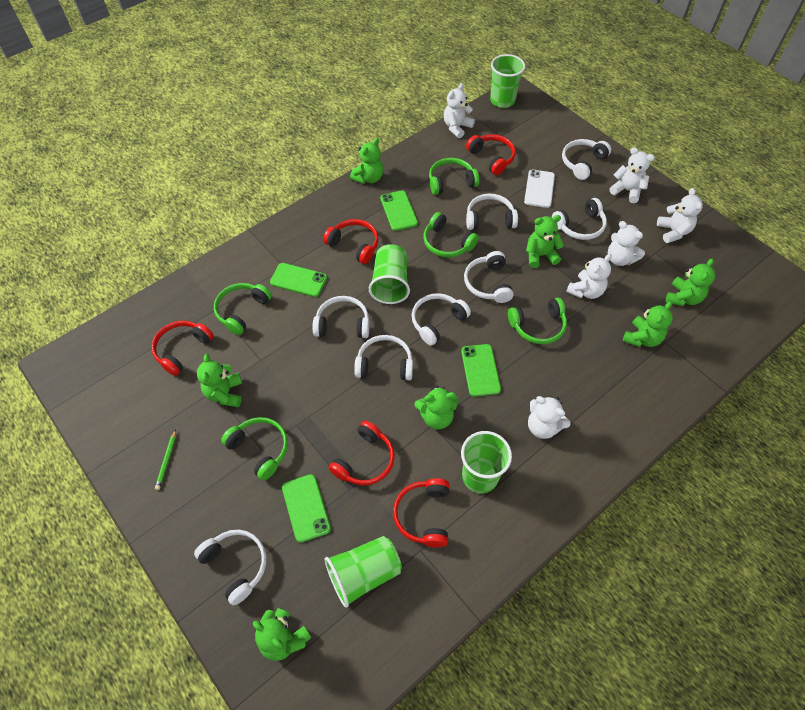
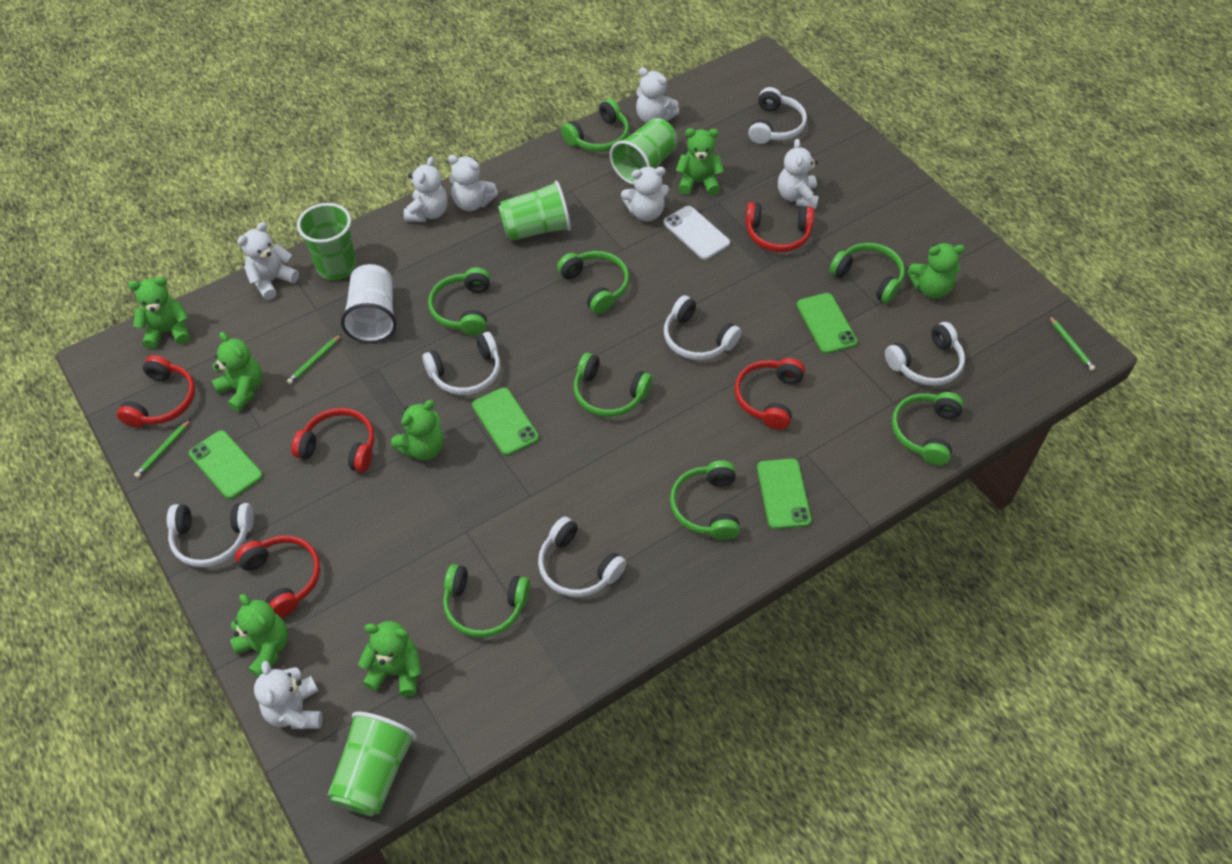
green headphones: [214,283,272,335] [221,417,288,481] [423,212,479,257] [429,158,480,195] [508,298,567,344] = 5 -> [428,267,490,336] [443,564,530,638] [557,251,629,314] [561,99,629,152] [574,353,652,417] [670,460,740,540] [829,243,905,304] [892,392,964,466] = 8
green pencil: [155,430,176,490] = 1 -> [134,419,191,478] [287,334,342,384] [1049,316,1096,371] = 3
white cup: none = 0 -> [341,264,397,343] = 1
white headphones: [194,530,266,605] [313,296,370,338] [354,335,413,380] [412,293,471,346] [464,251,513,303] [466,194,518,230] [552,198,607,240] [562,139,611,180] = 8 -> [167,503,254,567] [422,332,500,395] [538,517,627,597] [664,295,741,360] [748,87,807,144] [885,322,965,386] = 6
white teddy bear: [444,83,475,138] [528,396,571,439] [566,254,612,299] [608,221,645,266] [609,147,655,203] [657,188,703,243] = 6 -> [237,222,299,300] [254,661,322,729] [404,157,448,222] [448,155,498,211] [621,167,669,221] [636,67,680,123] [778,139,819,209] = 7

